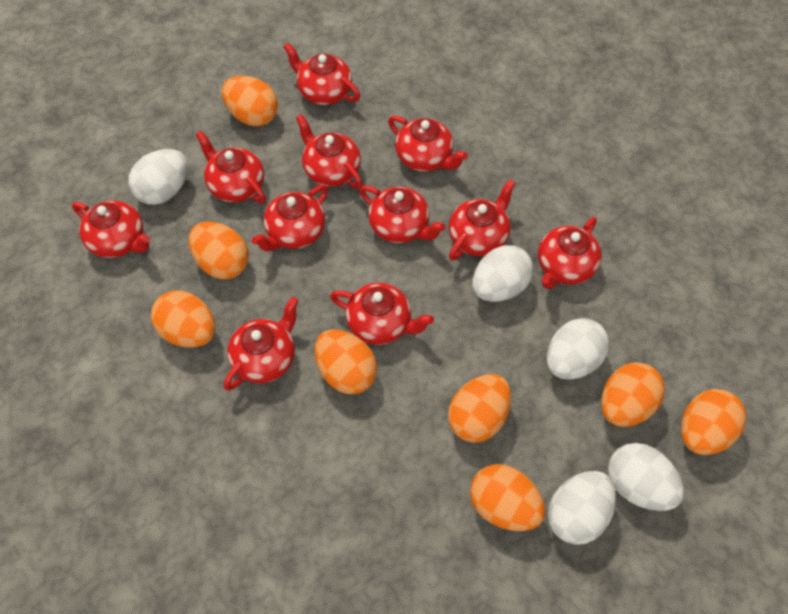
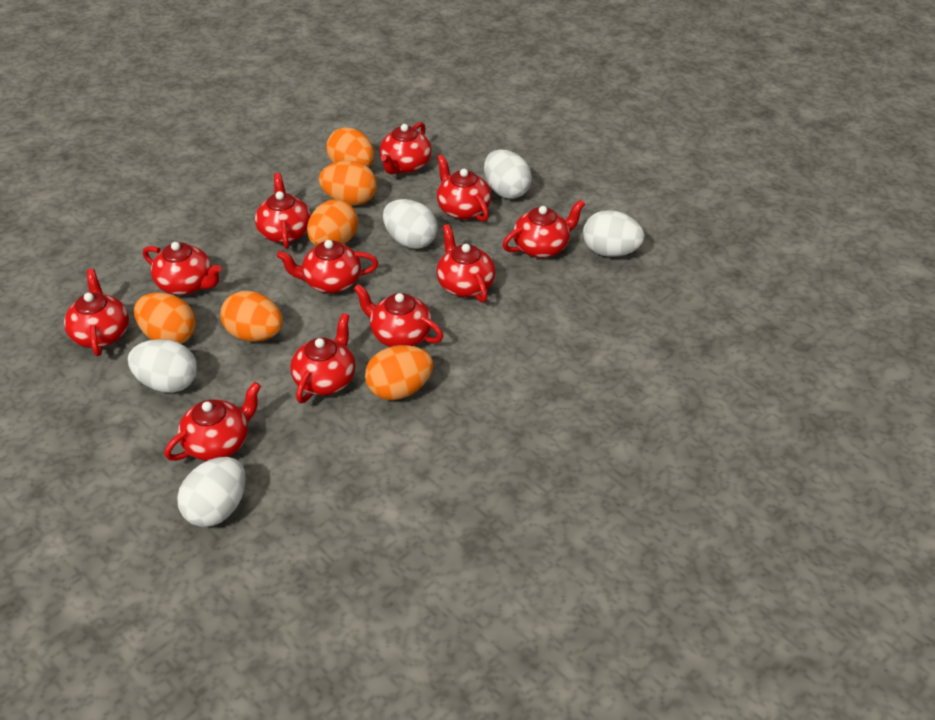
orange egg: [151,290,215,348] [189,221,249,280] [222,76,278,126] [315,330,377,394] [448,374,511,443] [470,464,545,531] [601,362,665,427] [681,389,746,455] = 8 -> [134,293,196,344] [220,291,283,342] [307,199,358,246] [319,161,377,205] [326,127,375,167] [365,345,433,400] = 6

